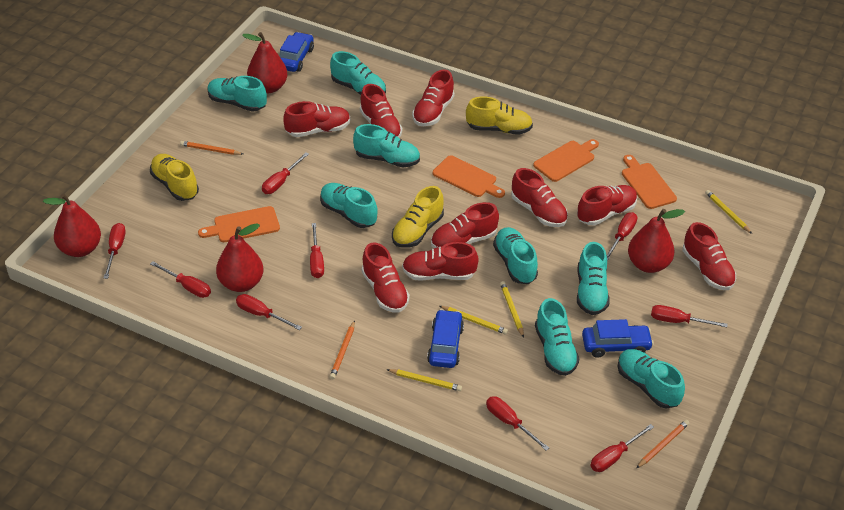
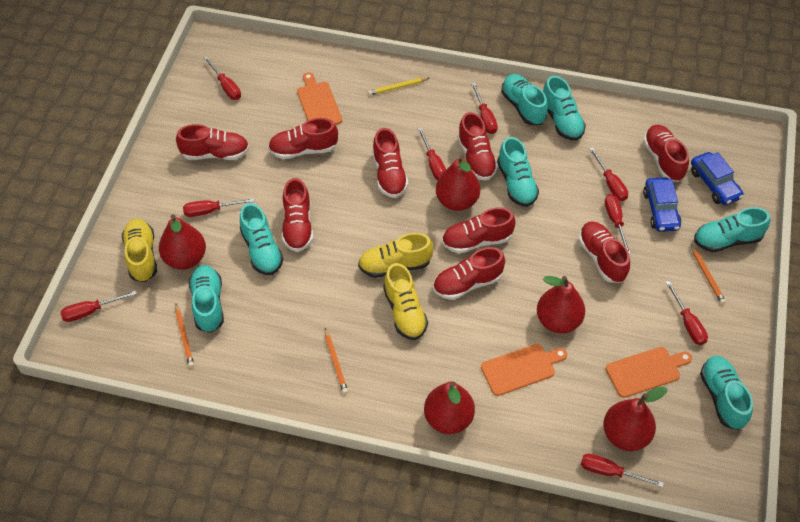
blue car: [280,32,314,72] [427,309,464,368] [582,319,654,358] = 3 -> [643,177,681,232] [691,152,744,205] = 2
orange cutting board: [198,206,280,242] [433,155,505,198] [533,139,599,182] [622,155,677,209] = 4 -> [297,72,342,125] [481,344,567,396] [606,347,692,398] = 3
red pear: [43,193,101,257] [216,223,263,292] [242,32,287,93] [628,209,685,273] = 4 -> [159,214,206,269] [424,381,475,434] [436,155,480,211] [537,276,585,333] [603,386,668,451] = 5
turquoise shoe: [207,76,267,112] [320,183,378,228] [330,51,386,95] [353,124,420,167] [493,227,538,284] [535,298,579,376] [577,242,610,315] [617,349,685,409] = 8 -> [189,265,224,333] [240,203,284,275] [497,137,539,207] [501,74,548,125] [543,76,586,141] [694,207,770,252] [700,356,753,430] = 7
yellow pencil: [386,369,462,391] [440,306,508,334] [500,281,524,338] [705,190,752,234] = 4 -> [368,78,429,95] = 1

